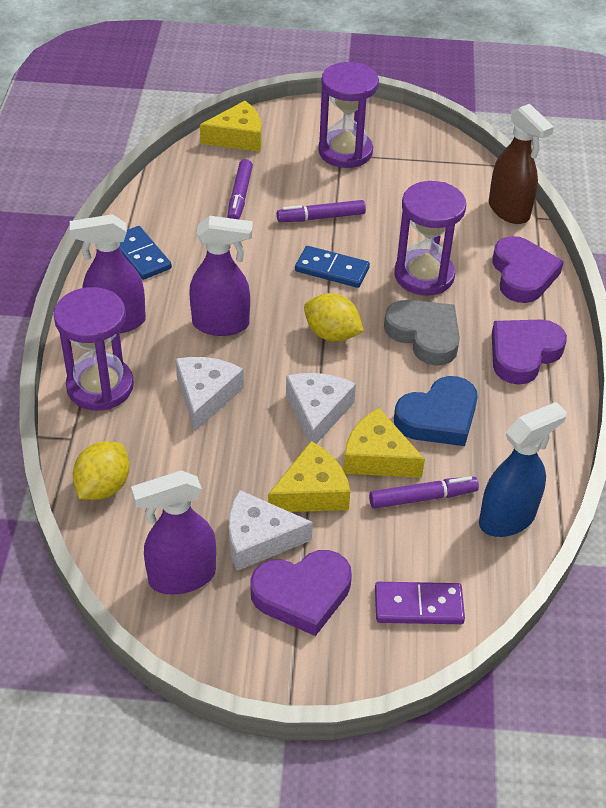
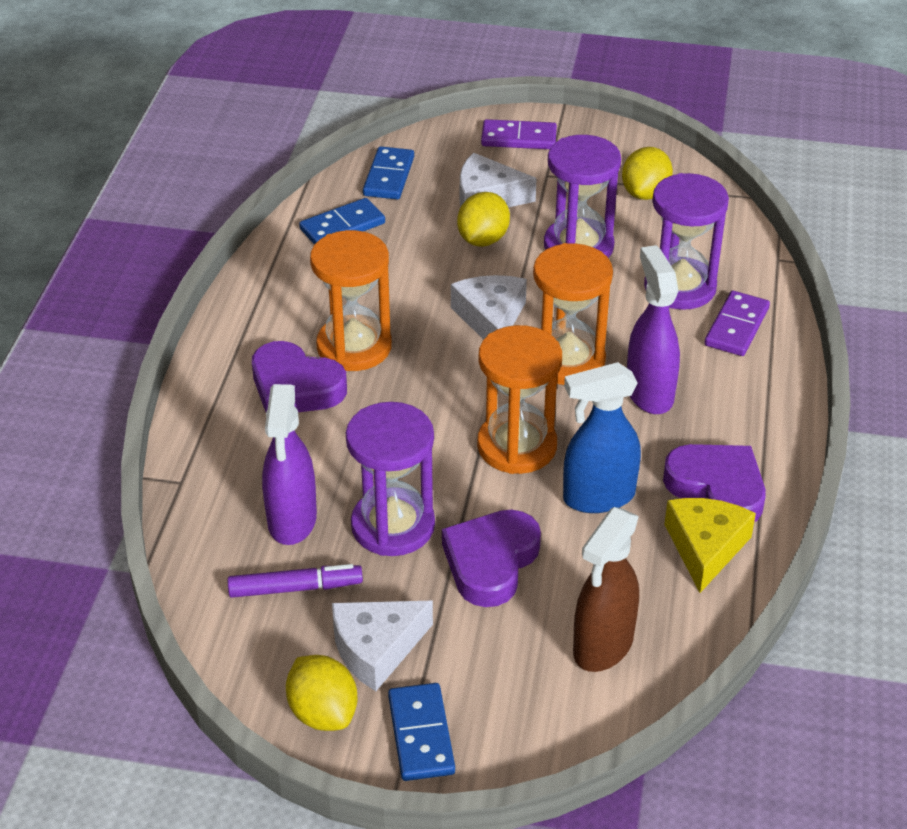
blue domino: [119,226,172,280] [295,246,370,288] = 2 -> [299,198,385,245] [363,146,414,199] [388,683,455,781] = 3
blue heart: [394,376,478,446] = 1 -> none = 0
grey heart: [384,300,460,366] = 1 -> none = 0
orange hourglass: none = 0 -> [310,230,392,371] [477,325,562,474] [533,243,613,385] = 3
purple domino: [375,582,465,624] = 1 -> [481,119,557,149] [705,291,770,356] = 2
purple marker: [227,159,253,219] [277,200,366,222] [369,476,479,509] = 3 -> [227,564,363,598] = 1
purple spray bottle: [70,214,146,333] [131,471,216,595] [189,216,253,336] = 3 -> [262,384,317,545] [627,245,680,414] = 2
yellow cheese: [200,101,261,152] [268,441,350,512] [343,408,425,478] = 3 -> [664,498,756,593] = 1
yellow lemon: [73,441,130,500] [304,293,364,342] = 2 -> [286,655,358,731] [457,192,510,247] [622,147,673,200] = 3

